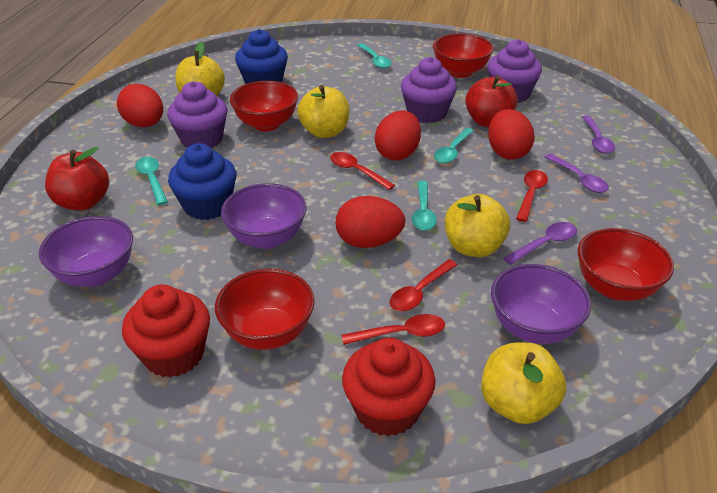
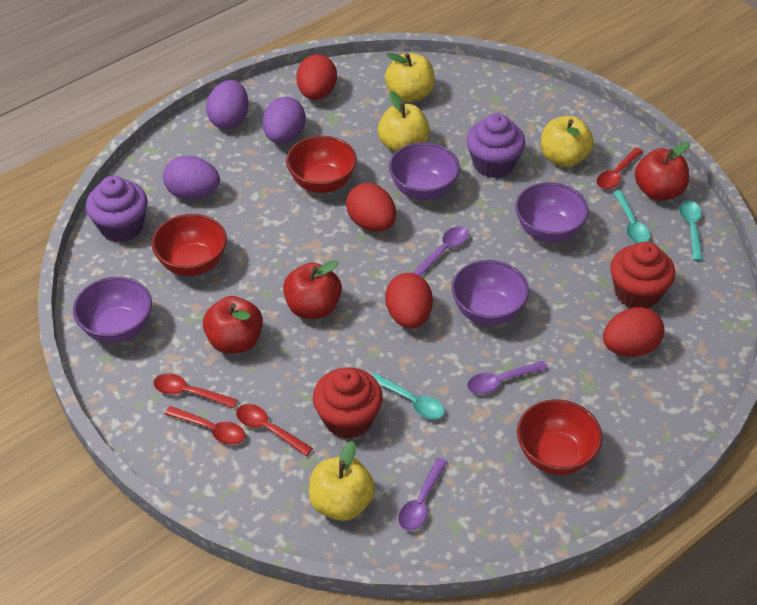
blue cupcake: [168,143,236,220] [235,29,288,84] = 2 -> none = 0
purple bowl: [39,216,133,287] [221,183,307,249] [491,264,591,344] = 3 -> [73,277,152,343] [389,142,460,200] [451,260,529,326] [515,182,589,242] = 4
purple cupcake: [167,81,228,148] [401,57,457,123] [487,39,542,103] = 3 -> [86,176,148,242] [467,113,525,178] = 2
purple egg: none = 0 -> [163,156,220,200] [206,80,249,129] [263,97,306,144] = 3
red apple: [45,147,109,211] [466,75,518,127] = 2 -> [203,296,263,354] [283,260,342,319] [635,142,689,201] = 3
red bowl: [215,269,315,350] [230,81,298,131] [433,33,494,78] [578,228,674,301] = 4 -> [152,214,227,276] [286,136,357,193] [517,399,603,475] = 3
turquoise spoon: [135,157,168,205] [357,43,392,69] [412,181,437,231] [434,128,474,164] = 4 -> [372,373,445,419] [613,191,650,244] [679,200,703,261] = 3

